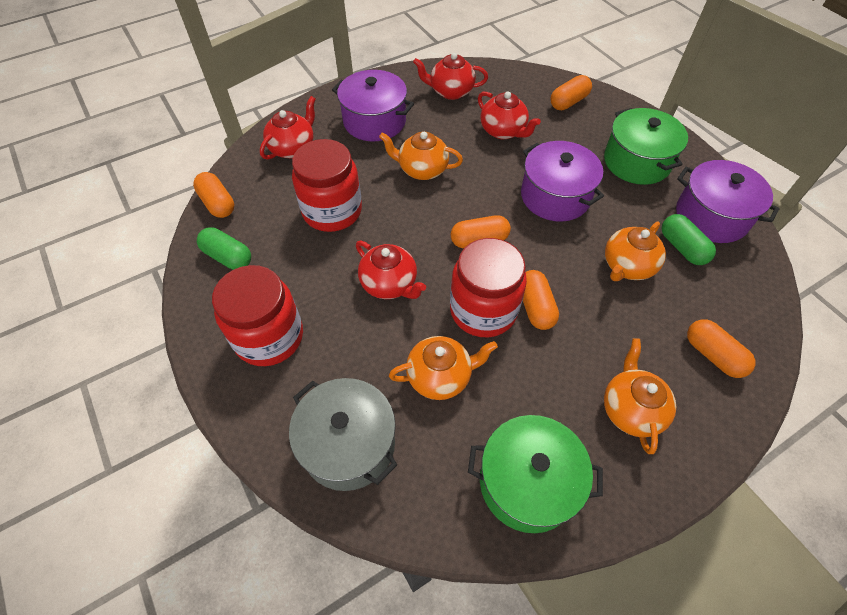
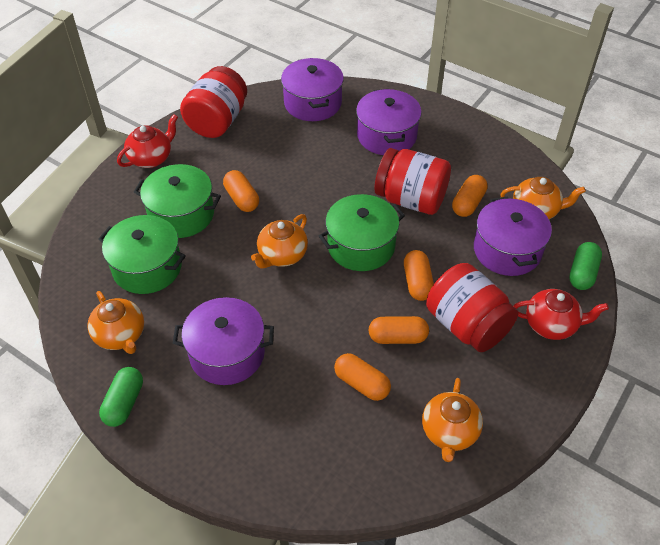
green pot: [468,415,603,533] [604,108,688,185] = 2 -> [98,215,186,294] [134,164,221,238] [319,194,405,271] = 3
grey pot: [289,378,397,491] = 1 -> none = 0
purple pot: [332,70,414,141] [521,141,604,222] [676,160,779,243] = 3 -> [173,297,274,385] [281,58,344,121] [356,89,422,155] [474,196,552,276] = 4
red teapot: [260,96,316,160] [356,241,426,299] [413,53,488,100] [478,92,541,139] = 4 -> [117,114,178,168] [514,289,609,340] = 2

